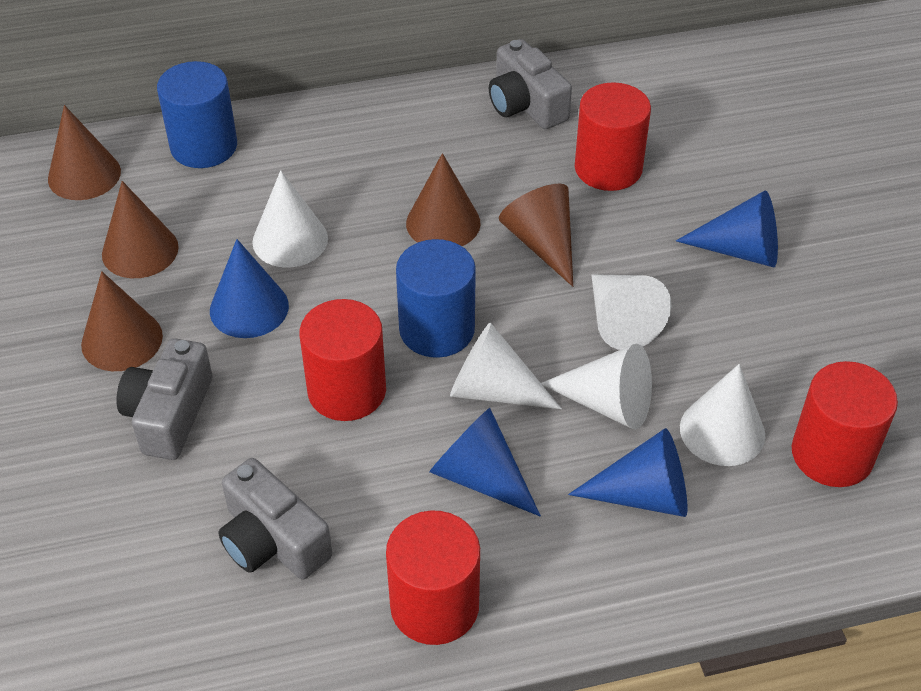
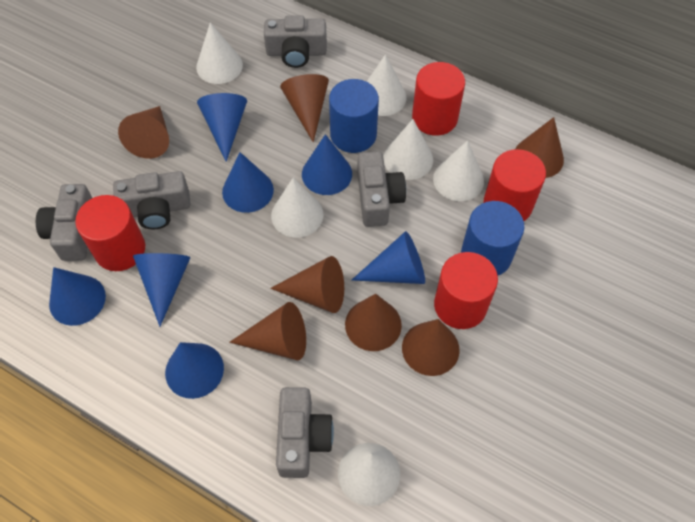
blue cone: [210,239,289,338] [430,408,541,516] [568,428,688,517] [676,190,778,267] = 4 -> [49,267,106,326] [133,253,190,327] [165,342,224,399] [197,93,247,162] [222,152,274,213] [302,134,352,195] [352,231,425,284] = 7
brown cone: [48,105,121,200] [81,271,163,371] [102,181,179,278] [406,153,481,246] [499,184,573,287] = 5 -> [118,106,169,159] [229,302,306,360] [270,256,344,313] [280,74,329,142] [345,294,402,351] [402,319,459,376] [515,117,564,178] = 7
grey camera: [116,338,212,460] [218,458,332,580] [489,39,572,129] = 3 -> [36,184,92,261] [113,171,190,229] [264,15,327,68] [276,387,334,478] [357,151,406,227] = 5
white cone: [252,170,328,267] [450,323,562,409] [541,344,652,429] [591,274,671,350] [680,364,765,466] = 5 -> [196,22,243,84] [271,177,323,238] [338,443,400,506] [367,54,407,116] [383,119,433,180] [433,140,484,201] = 6

